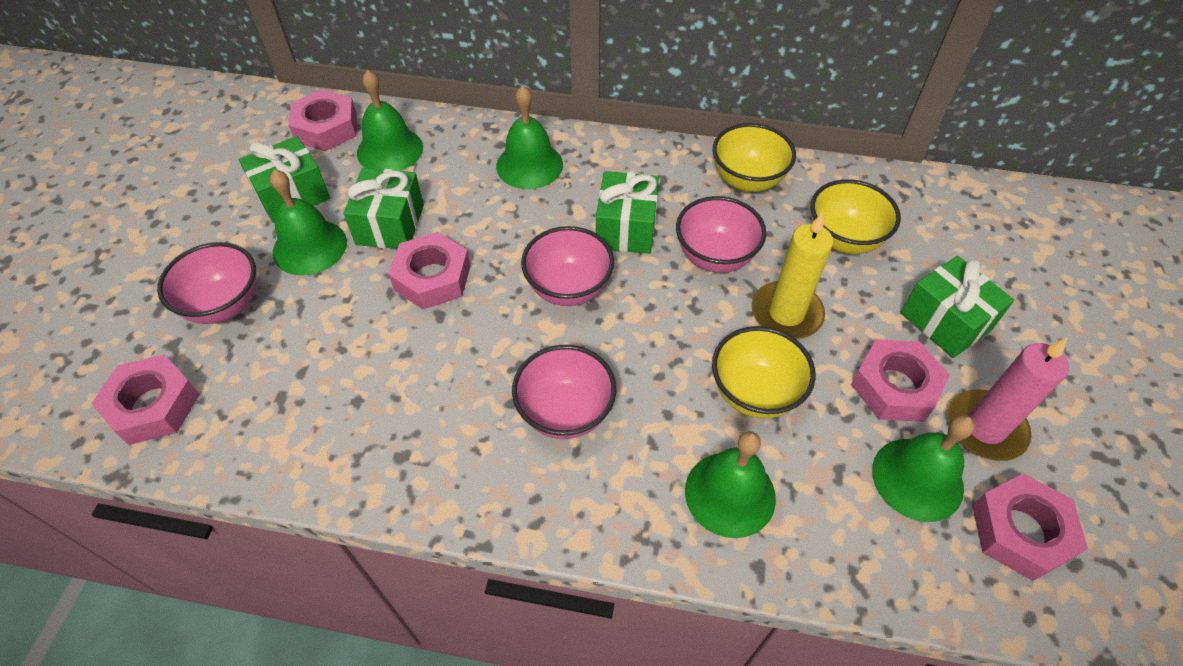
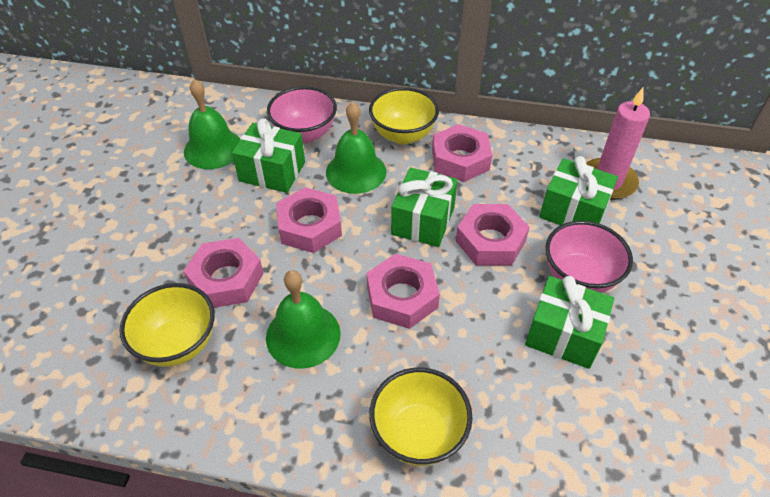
green bell: [270,169,347,275] [357,70,423,171] [496,85,563,189] [685,431,776,538] [872,415,975,522] = 5 -> [184,79,240,169] [266,270,341,369] [326,102,386,194] = 3
pink bowl: [157,242,257,324] [512,345,616,439] [521,226,614,306] [676,196,766,273] = 4 -> [267,86,337,143] [546,221,633,293] = 2
yellow candle: [752,212,833,339] = 1 -> none = 0

